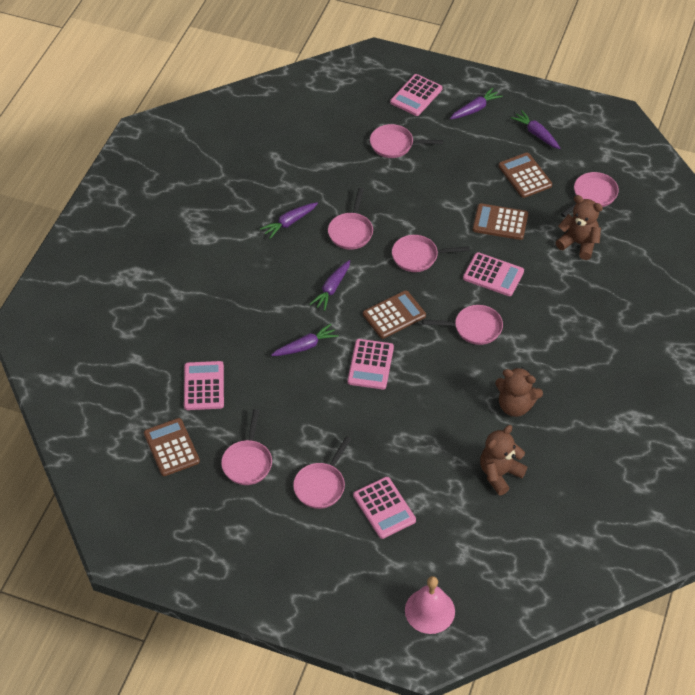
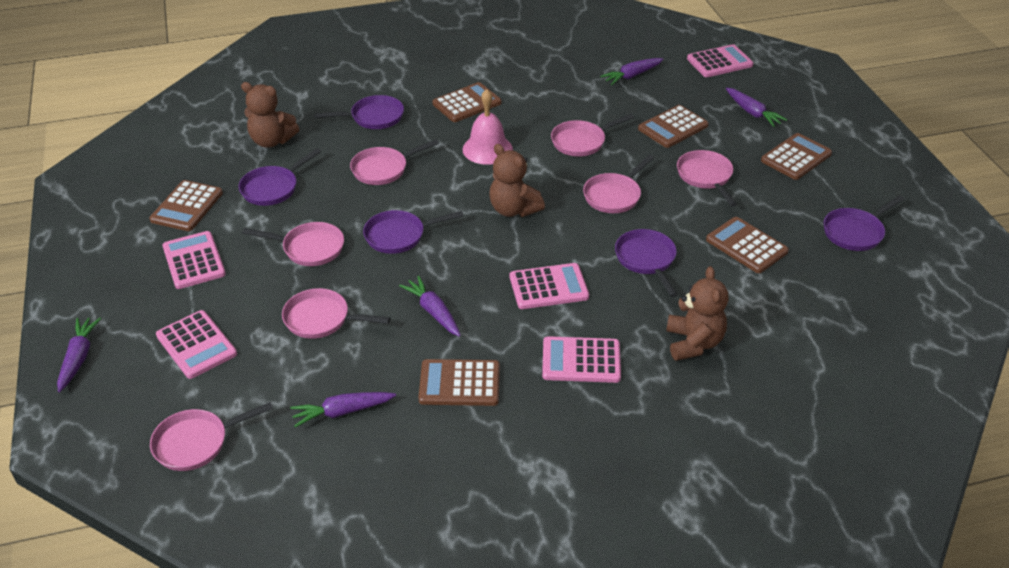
brown calculator: [144,418,200,476] [363,290,426,339] [473,203,528,240] [499,152,552,198] = 4 -> [149,180,223,231] [418,359,500,406] [433,82,501,122] [638,105,709,148] [706,217,789,273] [761,133,832,180] = 6
purple pan: none = 0 -> [239,148,321,206] [314,95,404,129] [363,210,463,254] [615,229,678,297] [824,195,904,251] = 5

